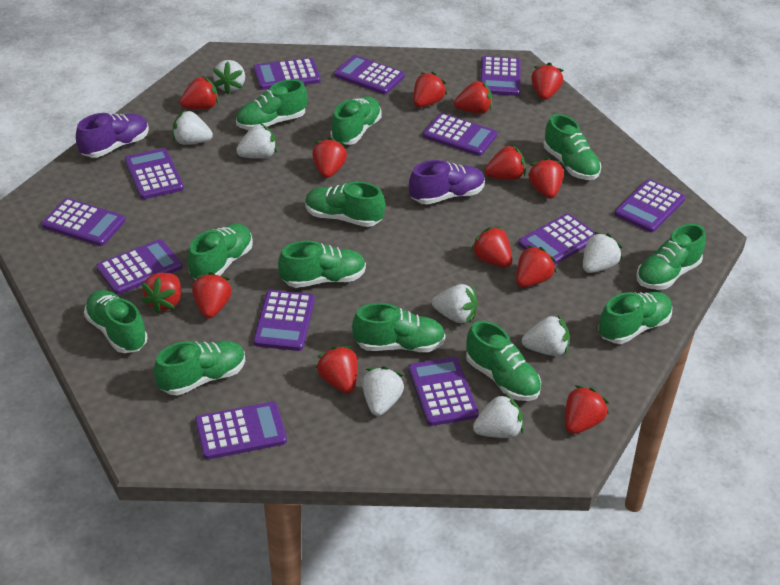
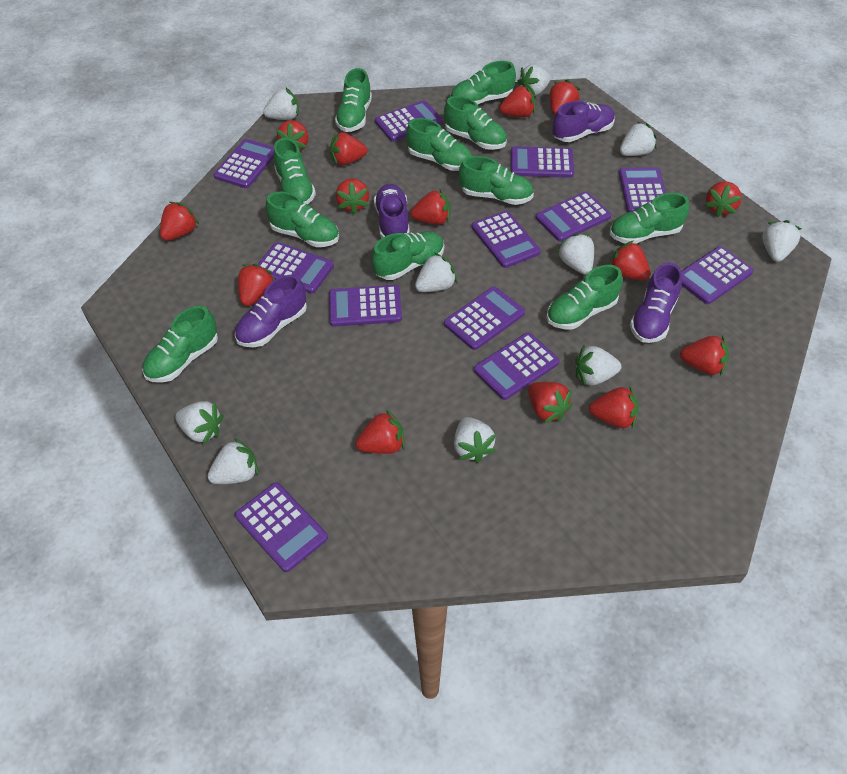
green shoe: [84,290,148,353] [154,341,245,396] [188,224,253,280] [236,79,307,130] [278,241,366,288] [305,182,385,227] [331,96,382,145] [352,303,446,352] [466,321,541,401] [544,114,601,180] [598,292,672,344] [636,223,706,290] = 12 -> [142,306,218,383] [265,192,339,247] [274,138,316,204] [335,68,372,132] [372,231,444,280] [406,118,472,171] [444,96,507,150] [450,61,516,104] [459,156,534,205] [546,265,623,330] [610,193,689,244] = 11
purple shoe: [76,113,149,158] [409,160,485,204] = 2 -> [235,275,307,348] [374,184,410,238] [552,101,615,142] [630,262,682,343] = 4
red strawberry: [141,273,181,313] [180,76,219,109] [192,272,232,318] [312,138,347,178] [316,346,357,393] [413,72,447,107] [454,80,492,114] [471,226,512,268] [485,145,526,180] [516,245,556,287] [528,157,564,199] [531,62,563,100] [565,385,609,434] = 13 -> [160,202,199,241] [238,264,275,306] [276,120,308,150] [330,132,367,166] [336,178,369,215] [356,410,405,454] [411,189,450,225] [500,85,535,118] [528,382,572,423] [549,80,580,115] [589,385,639,428] [609,240,651,280] [680,335,729,376] [705,181,742,217] = 14
white strawberry: [172,110,213,145] [213,60,245,94] [236,123,277,158] [362,366,404,416] [432,284,478,324] [473,393,524,438] [522,315,570,356] [583,232,622,273] = 8 -> [175,401,224,445] [208,438,258,484] [263,88,299,120] [415,253,457,292] [454,417,496,463] [517,65,551,96] [557,233,594,275] [575,346,621,386] [620,122,657,156] [762,220,802,262] = 10

